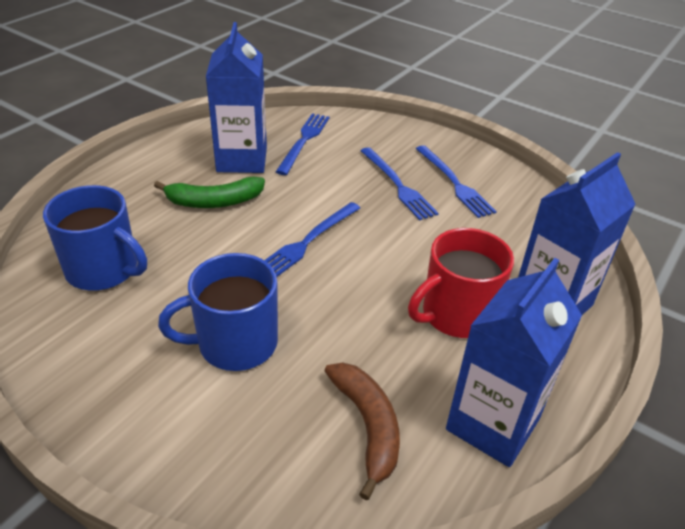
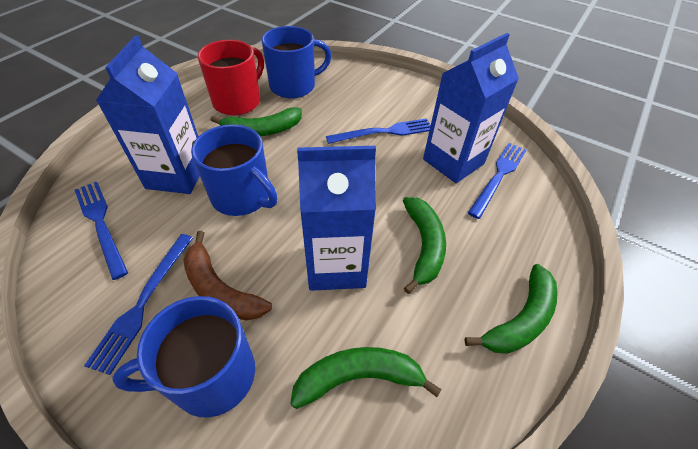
blue mug: [43,185,147,291] [158,253,278,371] = 2 -> [112,296,255,418] [191,124,278,216] [262,26,332,99] = 3
green banana: [154,176,265,208] = 1 -> [211,107,302,136] [290,347,442,409] [403,197,446,294] [464,264,558,354] = 4

